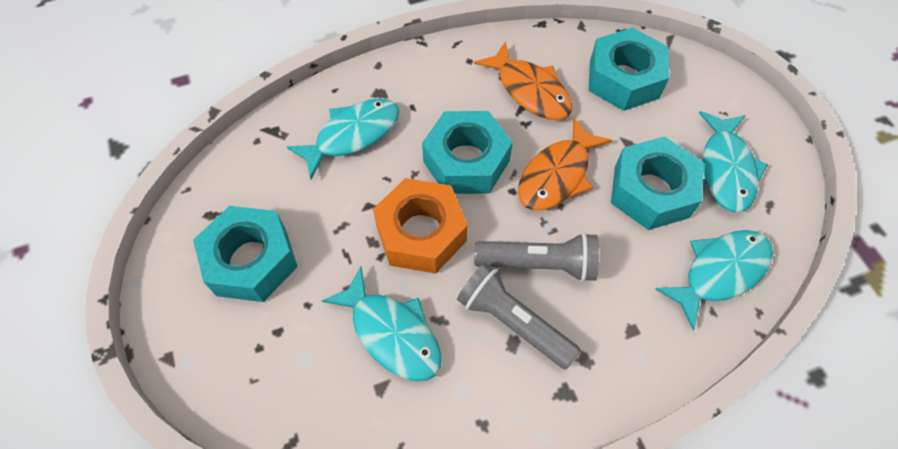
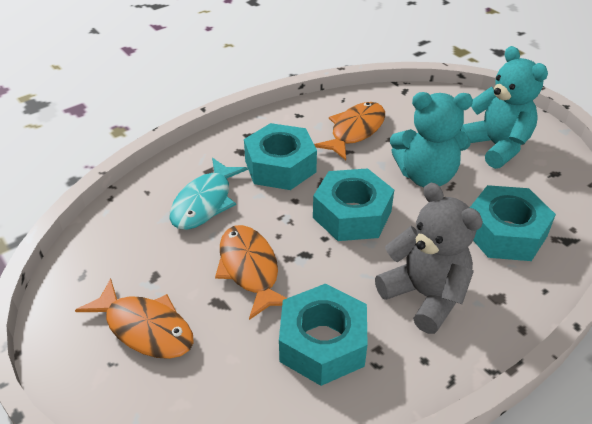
grey flashlight: [457,263,581,369] [474,232,599,282] = 2 -> none = 0
grey teddy bear: none = 0 -> [375,183,483,334] = 1
orange fish: [474,41,572,120] [518,117,612,211] = 2 -> [75,278,194,359] [215,225,287,320] [314,102,385,160] = 3
orange nut: [373,178,468,274] = 1 -> none = 0
turquoise fish: [287,99,400,179] [322,266,442,381] [655,230,773,330] [699,111,768,213] = 4 -> [169,158,248,230] = 1
turquoise teddy bear: none = 0 -> [390,92,473,187] [460,46,548,169] = 2

